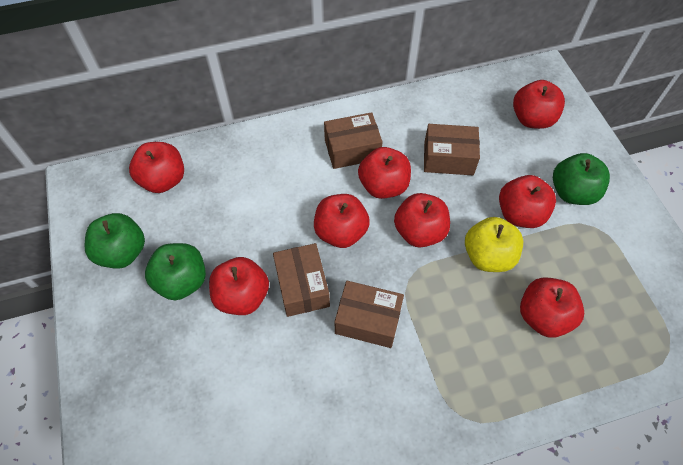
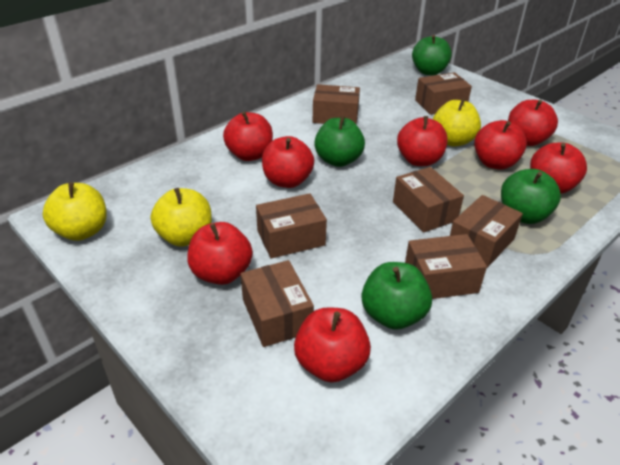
brown box: [273,243,330,317] [324,112,383,169] [334,281,404,348] [424,124,480,175] = 4 -> [240,260,314,347] [256,193,327,259] [313,84,360,124] [393,167,464,233] [405,234,487,299] [415,72,472,115] [450,195,523,268] = 7
green apple: [85,213,145,269] [145,243,206,300] [553,153,610,205] = 3 -> [314,116,365,167] [362,262,432,330] [412,35,452,75] [501,169,561,224] = 4
yellow apple: [465,217,523,272] = 1 -> [42,182,107,241] [151,188,212,247] [433,98,481,147] = 3

